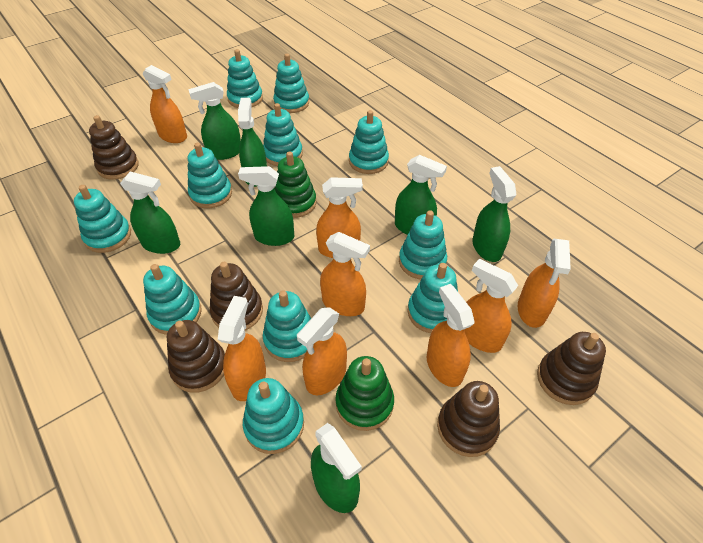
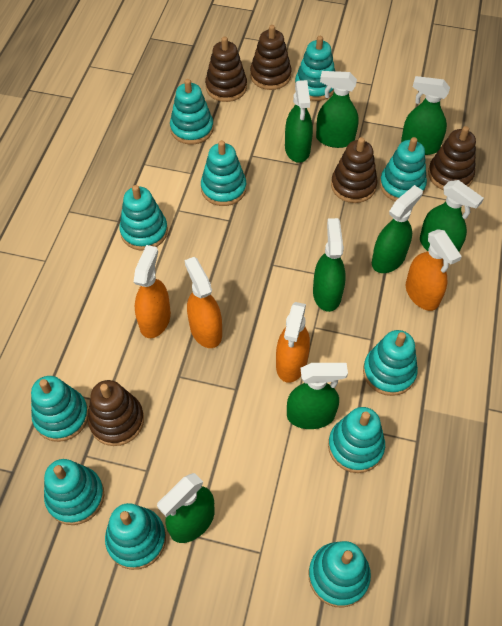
green spray bottle: [120,172,180,254] [188,82,241,160] [238,98,267,187] [238,166,294,246] [311,423,362,513] [395,155,447,235] [472,166,516,262] = 7 -> [157,473,214,543] [285,80,313,163] [287,363,348,429] [313,218,346,312] [316,71,359,148] [372,185,423,273] [401,76,450,155] [420,180,484,252] = 8
green stacking toy: [274,151,316,218] [335,356,394,431] = 2 -> none = 0
orange spray bottle: [143,65,187,143] [218,296,266,401] [297,307,347,395] [316,177,363,258] [320,232,370,316] [427,284,475,387] [464,259,518,353] [518,239,571,328] = 8 -> [134,245,171,338] [184,257,222,348] [276,302,310,383] [406,229,462,311] = 4

